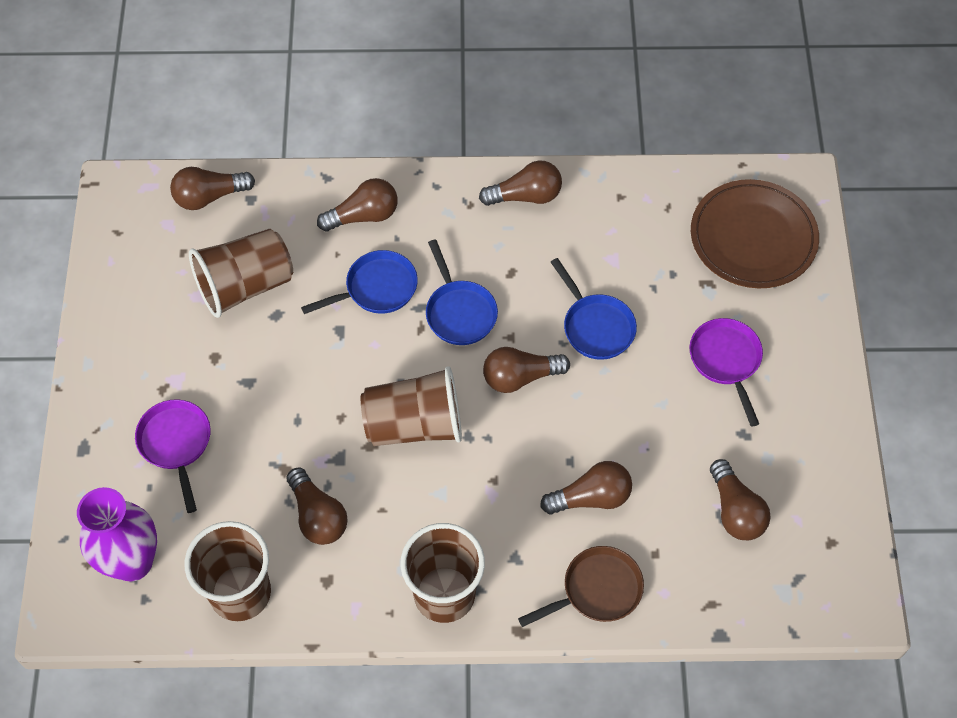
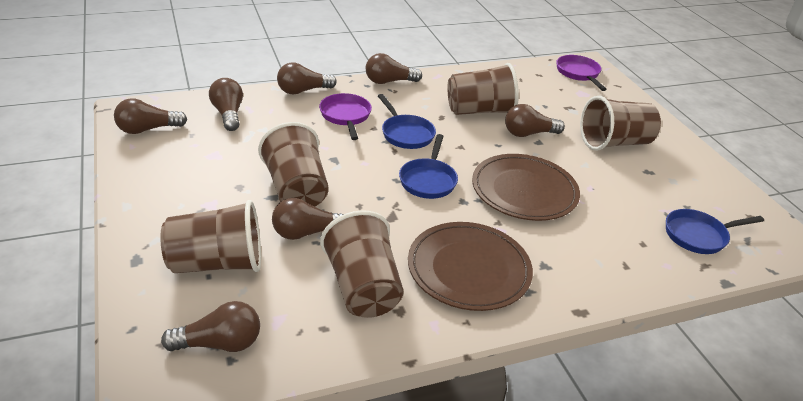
brown cup: [185,521,271,621] [189,229,293,318] [361,366,462,446] [400,523,485,623] = 4 -> [160,200,261,273] [258,122,329,207] [320,210,404,318] [447,63,519,115] [580,96,661,151] = 5
brown pan: [518,546,644,627] = 1 -> none = 0
brown plate: [691,179,819,288] = 1 -> [408,222,533,311] [472,154,580,221] = 2
purple vase: [77,487,157,582] = 1 -> none = 0

